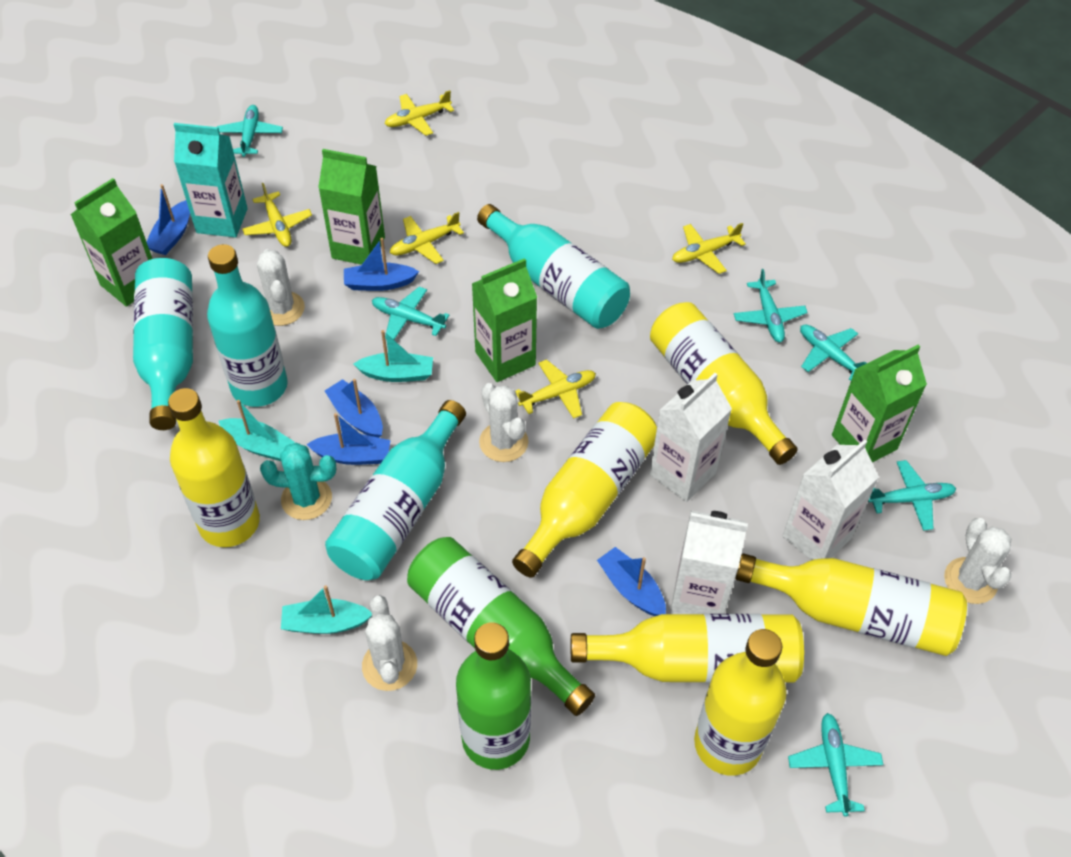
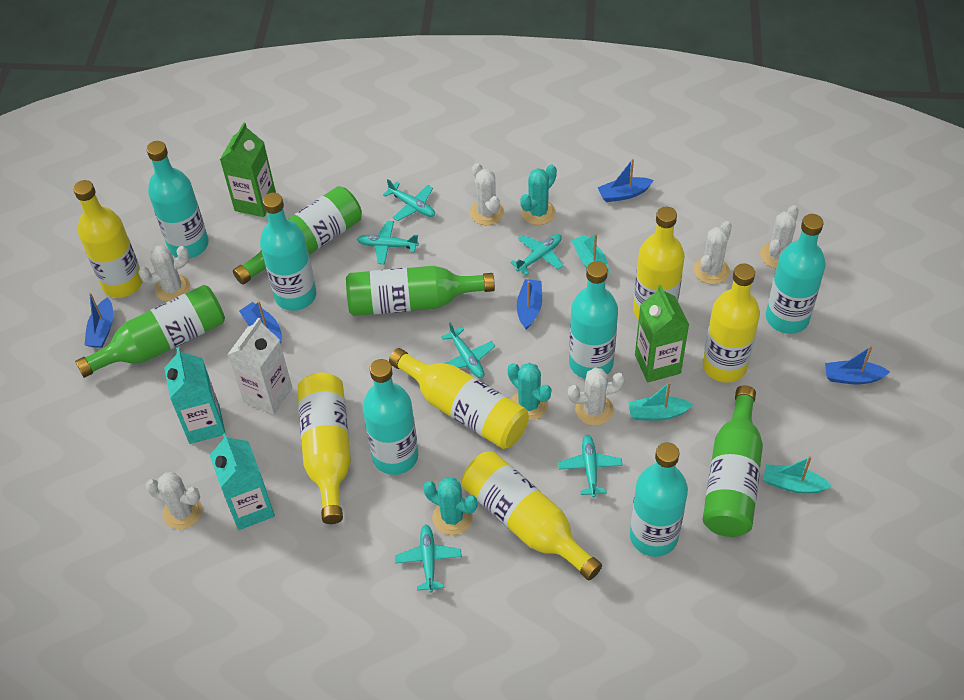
green bottle: [407,537,595,716] [456,622,531,770] = 2 -> [75,285,225,378] [233,186,362,285] [346,266,495,316] [702,385,763,537] = 4
green carton: [71,178,152,307] [318,149,385,265] [472,258,537,382] [832,345,927,463] = 4 -> [220,122,276,217] [635,285,689,382] = 2
turquoise bottle: [133,258,193,430] [207,244,288,407] [325,400,466,580] [477,204,630,329] = 4 -> [146,141,209,258] [260,193,317,311] [362,359,418,475] [569,261,618,379] [630,442,688,557] [766,214,826,334] = 6
turquoise cactus: [260,443,336,520] = 1 -> [423,477,477,535] [508,363,551,421] [520,164,557,225] = 3
turquoise carton: [174,123,248,237] = 1 -> [164,348,226,444] [210,433,275,530] = 2
white cactus: [257,249,305,326] [362,595,417,691] [479,383,528,462] [944,518,1011,604] = 4 -> [138,246,190,302] [146,472,202,530] [470,163,504,225] [568,368,625,426] [694,221,732,284] [760,205,799,269] = 6
white carton: [650,373,732,502] [670,510,748,614] [783,439,879,560] = 3 -> [227,318,292,415] = 1
yellow plane: [242,183,312,247] [385,90,454,136] [390,212,464,264] [516,359,596,419] [672,223,746,274] = 5 -> none = 0

